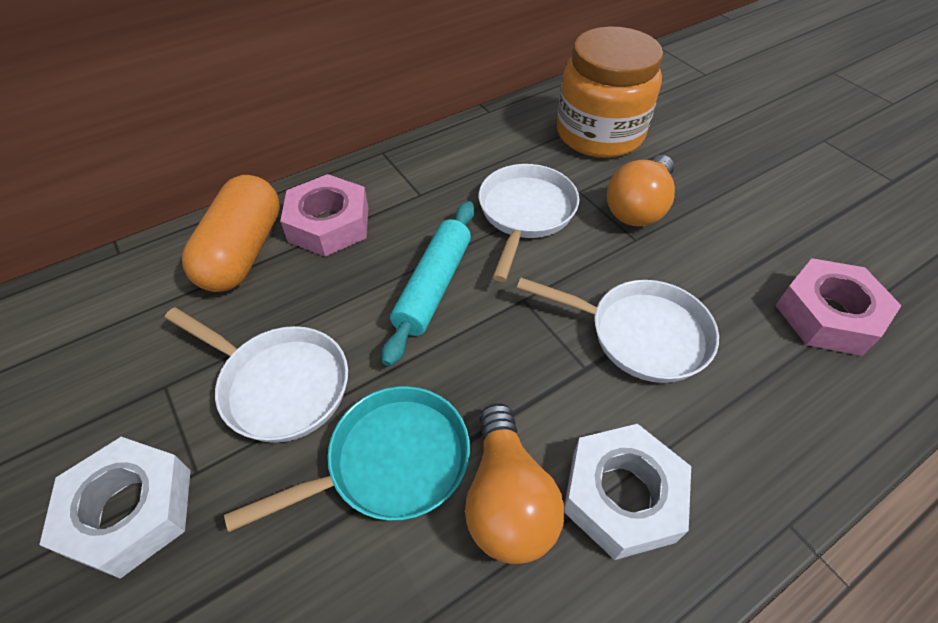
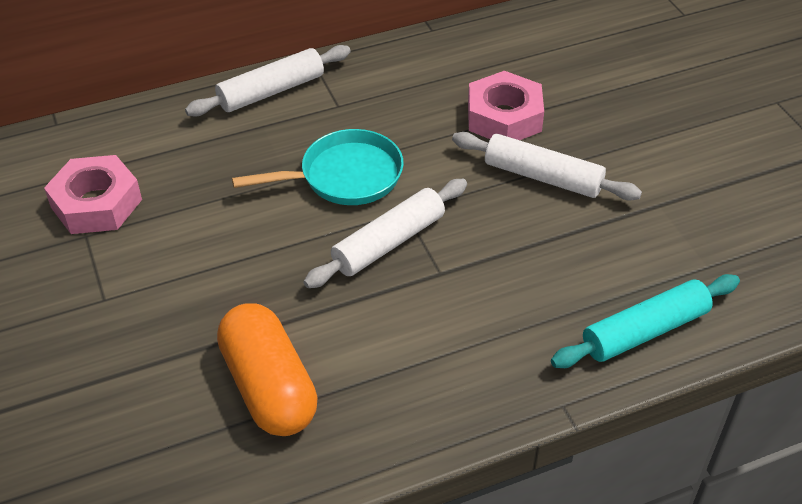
orange jar: [557,27,663,158] = 1 -> none = 0
orange light bulb: [465,403,565,564] [607,155,675,227] = 2 -> none = 0
white nut: [39,437,191,579] [564,424,691,560] = 2 -> none = 0
white pan: [165,307,348,443] [479,164,579,282] [517,278,719,383] = 3 -> none = 0
white rolling pin: none = 0 -> [185,45,351,117] [303,179,467,288] [452,132,642,201] = 3

